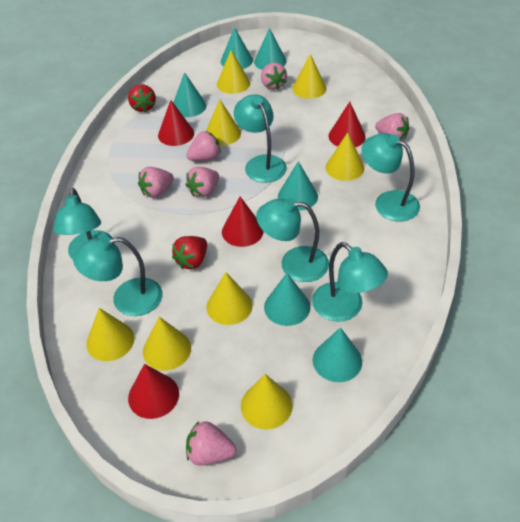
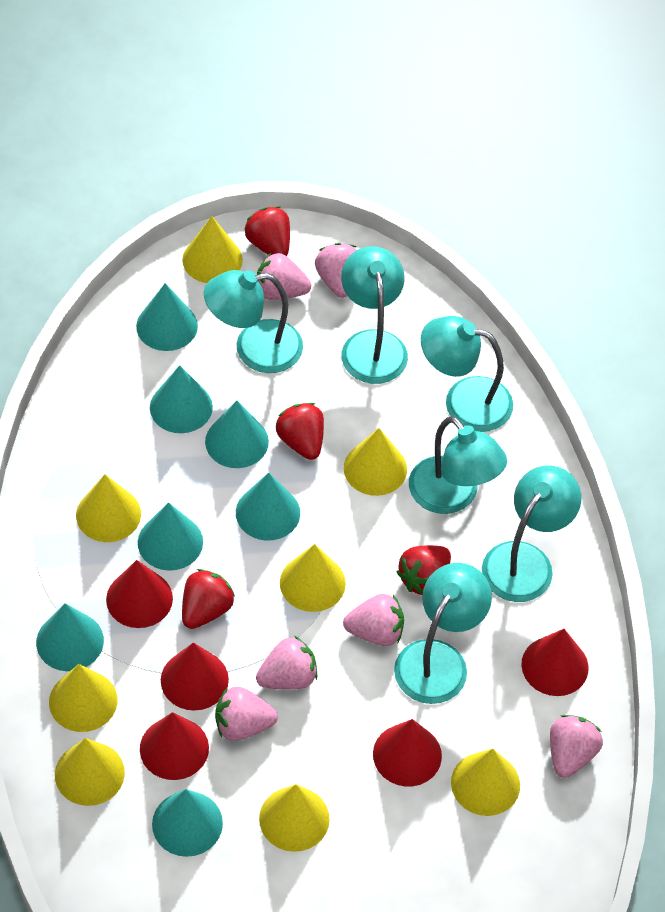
red cone: [128,364,179,419] [158,100,194,146] [222,197,264,247] [329,102,366,147] = 4 -> [106,560,173,628] [140,712,209,780] [161,642,229,711] [373,719,442,787] [521,629,589,696] = 5
red strawberry: [128,84,156,112] [172,236,207,269] = 2 -> [182,569,235,629] [245,206,290,256] [276,403,324,460] [396,545,451,595] = 4
turquoise cone: [173,72,206,117] [221,27,253,69] [254,28,287,70] [264,273,310,326] [278,161,318,211] [313,327,362,382] = 6 -> [36,603,104,671] [136,283,198,351] [138,502,203,571] [150,365,213,433] [152,789,223,857] [205,400,269,468] [236,473,300,541] = 7

